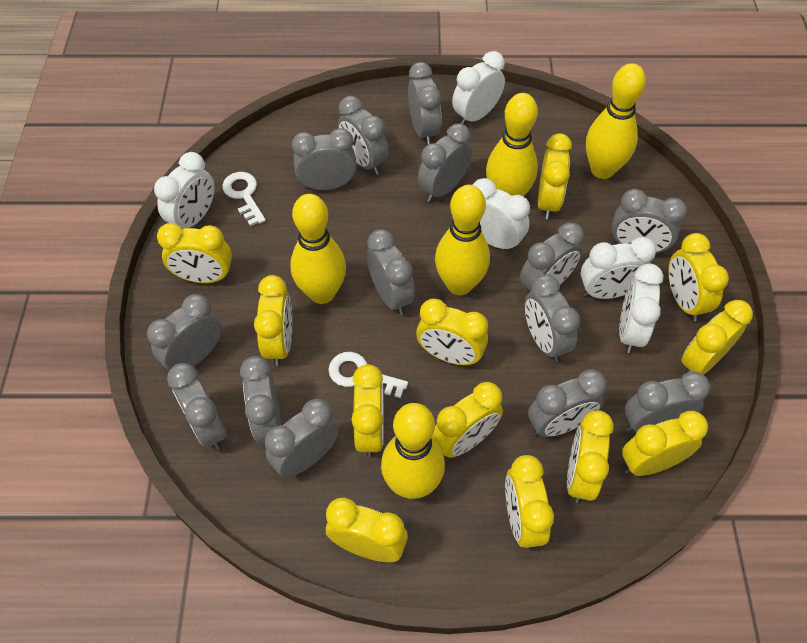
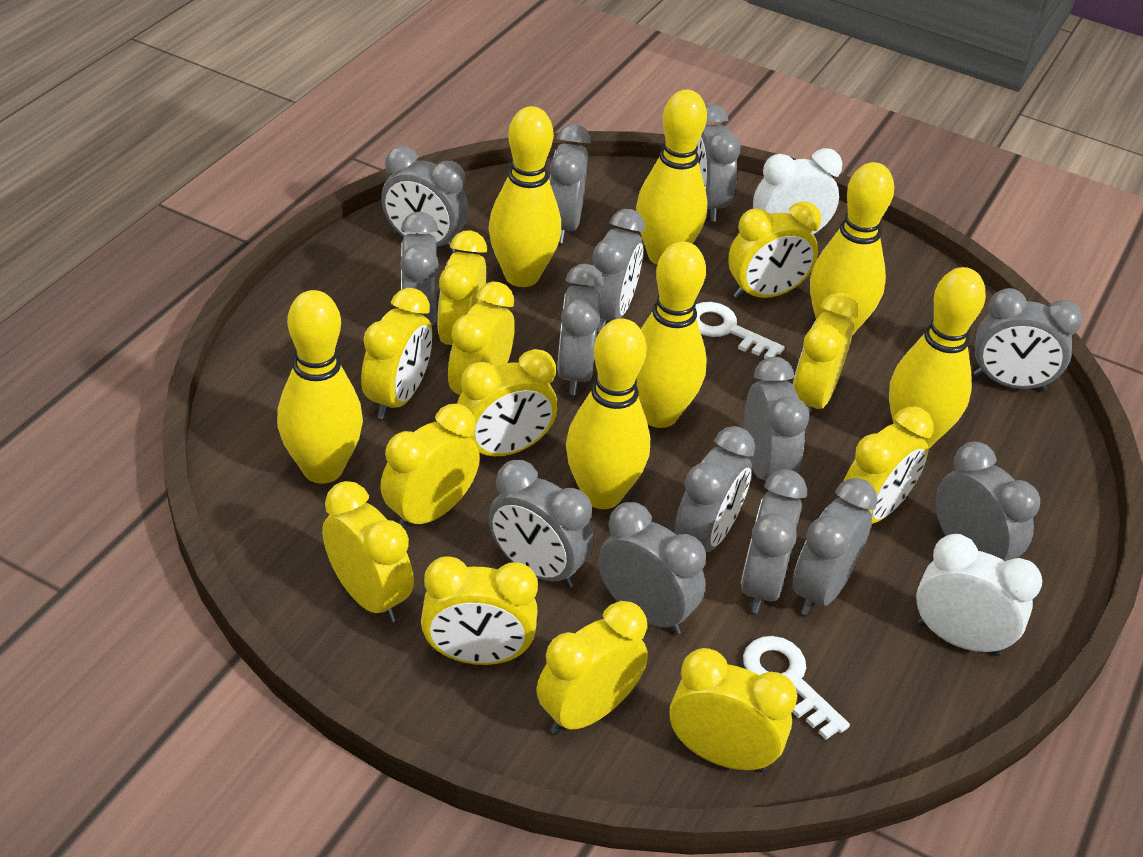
white clock: [154,152,215,229] [452,51,505,125] [473,178,530,252] [581,237,656,299] [619,263,663,353] = 5 -> [753,148,842,236] [916,534,1042,656] = 2
yellow bowling pin: [290,194,346,304] [381,403,445,499] [435,185,490,295] [486,93,538,197] [586,63,646,179] = 5 -> [277,290,363,484] [489,106,561,287] [566,319,650,509] [636,90,707,265] [636,241,707,428] [810,162,894,336] [889,267,986,448] = 7

